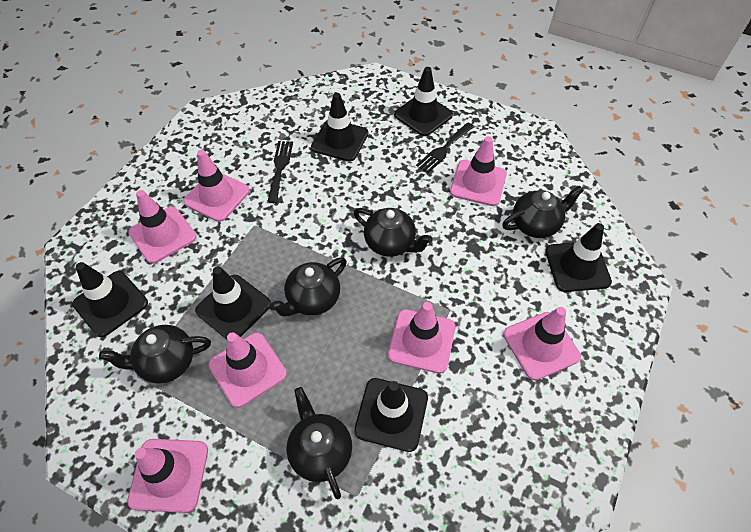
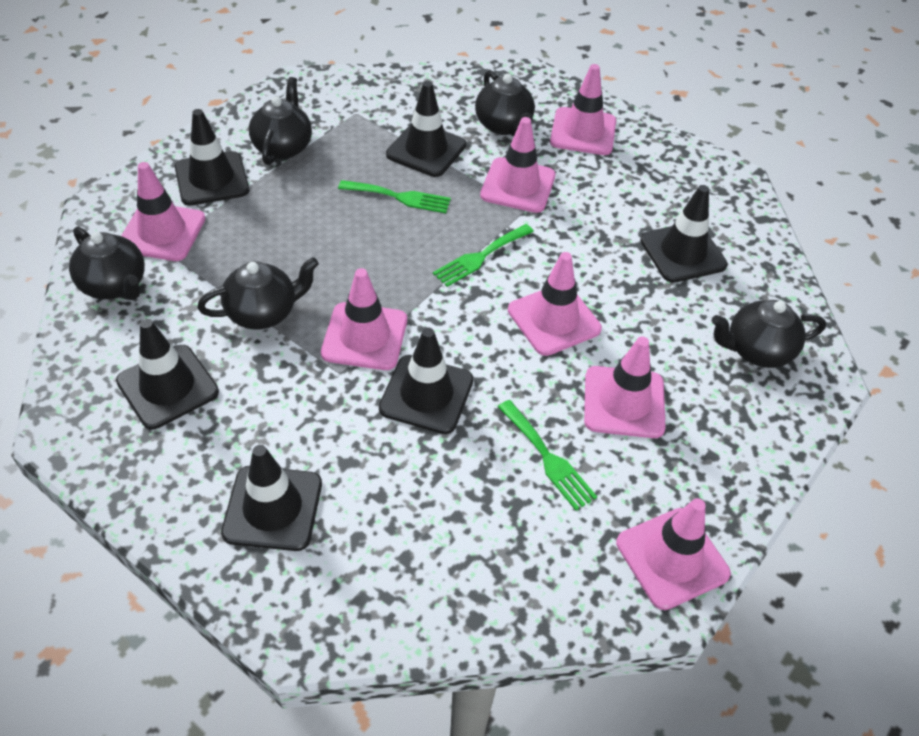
black fork: [267,141,293,203] [416,123,474,173] = 2 -> none = 0
green fork: none = 0 -> [338,180,451,213] [433,224,534,287] [498,400,597,510] = 3

